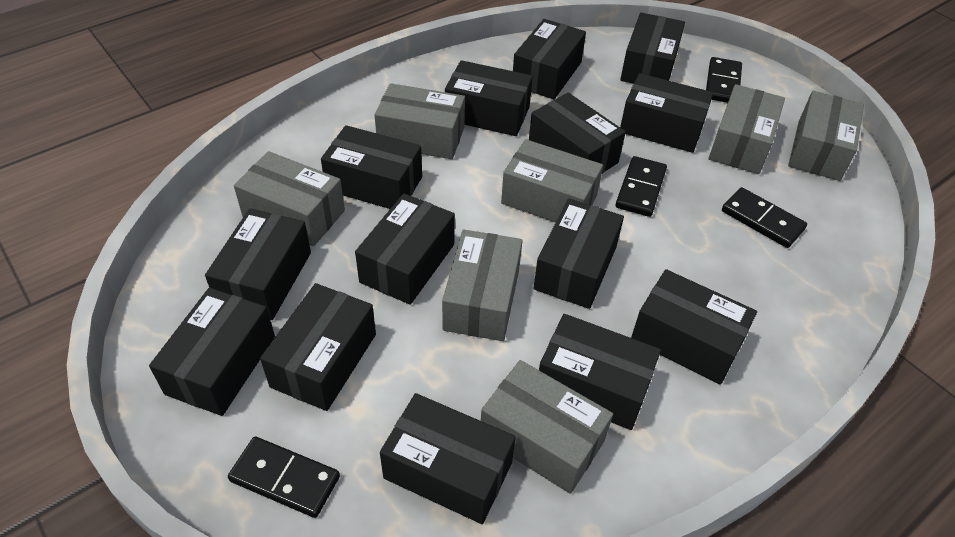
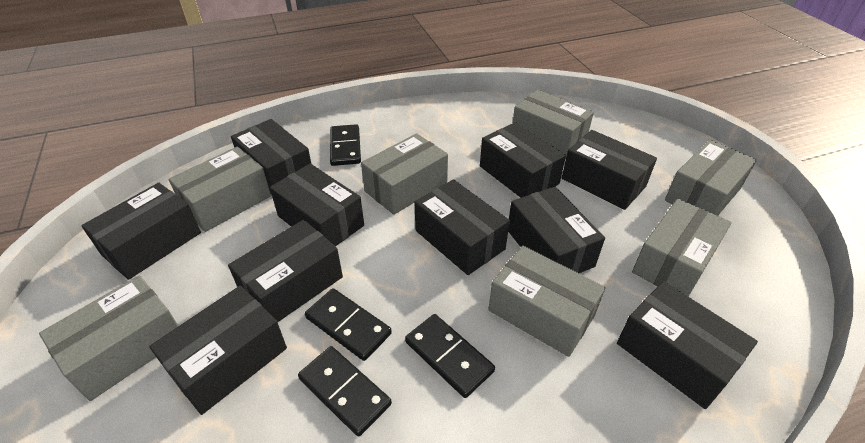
black box: [149,288,275,416] [205,208,311,320] [260,283,376,411] [321,125,422,209] [355,193,455,305] [380,393,516,524] [445,60,533,136] [513,19,586,99] [529,93,626,173] [533,198,624,309] [539,314,661,430] [620,12,685,84] [620,73,713,153] [631,269,757,385] = 14 -> [81,183,201,280] [149,286,287,415] [228,220,343,322] [231,119,311,193] [270,164,364,246] [414,179,510,275] [480,122,566,198] [508,187,605,273] [562,130,657,210] [617,281,758,409] = 10

